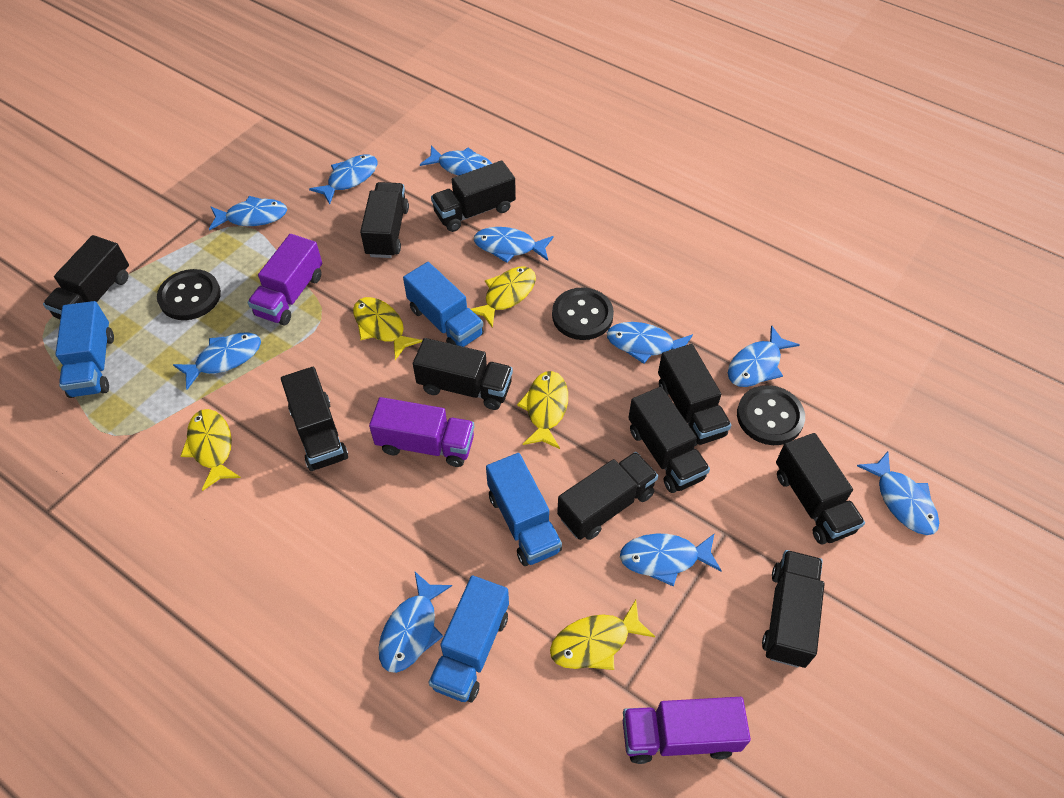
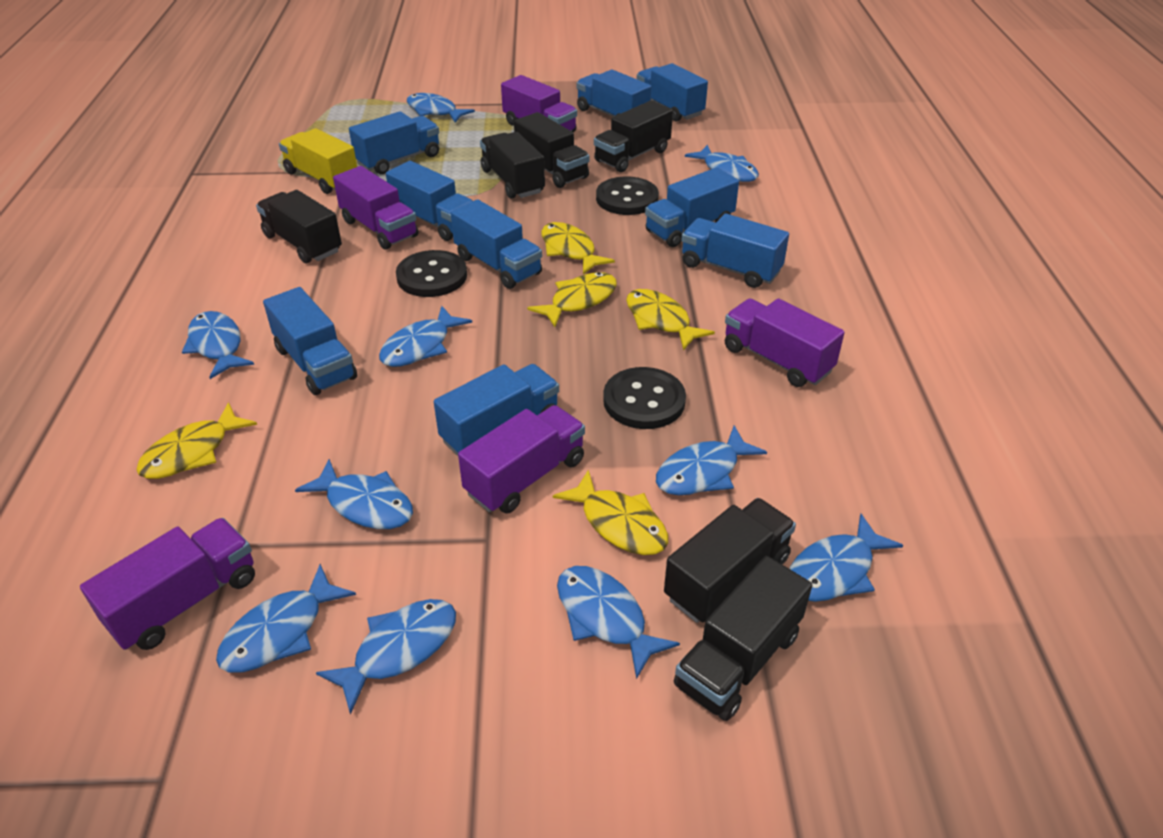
black truck: [43,235,129,319] [281,367,348,471] [360,182,409,258] [413,338,513,410] [431,161,516,232] [557,452,658,540] [628,387,710,493] [658,344,731,446] [762,550,825,668] [776,433,865,544] = 10 -> [256,190,342,264] [480,132,545,199] [514,112,589,188] [594,100,673,172] [664,498,796,623] [674,556,812,721] = 6
blue truck: [55,301,114,398] [403,262,484,347] [429,575,509,702] [486,453,562,566] = 4 -> [263,287,357,395] [349,111,439,174] [386,161,472,241] [434,364,559,456] [451,199,542,289] [577,70,651,117] [637,63,708,122] [645,167,739,247] [681,214,789,288] = 9
purple truck: [248,234,322,325] [369,397,474,467] [623,697,751,764] = 3 -> [80,518,255,650] [333,166,418,250] [458,405,585,514] [501,75,577,132] [725,298,845,387] = 5
yellow truck: none = 0 -> [279,128,357,194] = 1

